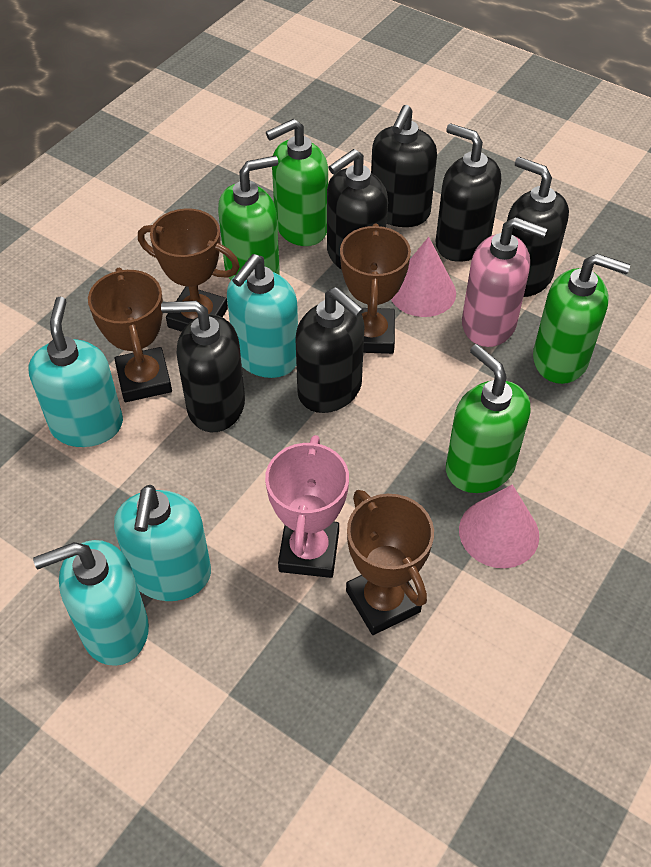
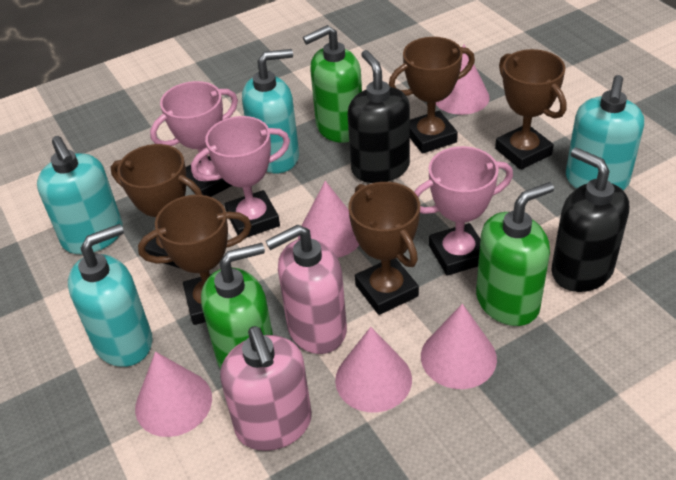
black soap dispenser: [161,301,245,432] [295,287,365,413] [327,149,388,270] [371,105,437,227] [436,123,501,262] [507,157,569,297] = 6 -> [348,50,410,183] [551,147,629,292] = 2
brown trophy: [88,267,172,402] [138,208,240,332] [340,223,411,354] [346,490,434,635] = 4 -> [111,144,203,269] [138,195,252,325] [348,182,420,315] [389,37,475,154] [495,49,566,170] = 5
green soap dispenser: [218,156,280,280] [266,119,328,246] [446,344,530,493] [533,254,630,384] = 4 -> [201,243,273,369] [303,25,362,143] [476,182,554,326] = 3
pink cone: [391,237,456,317] [459,484,539,568] = 2 -> [135,352,212,437] [298,181,359,258] [335,327,412,413] [421,304,497,389] [436,44,490,115] = 5
pink soap dispenser: [462,217,547,347] = 1 -> [220,326,312,451] [266,224,347,354] = 2
pink trophy: [265,435,349,578] = 1 -> [150,81,238,197] [191,116,290,238] [414,146,513,276] = 3

